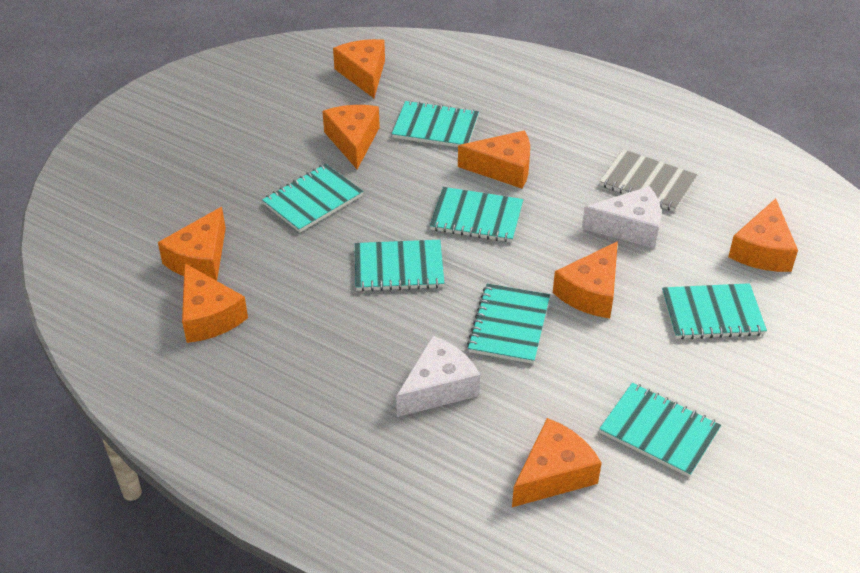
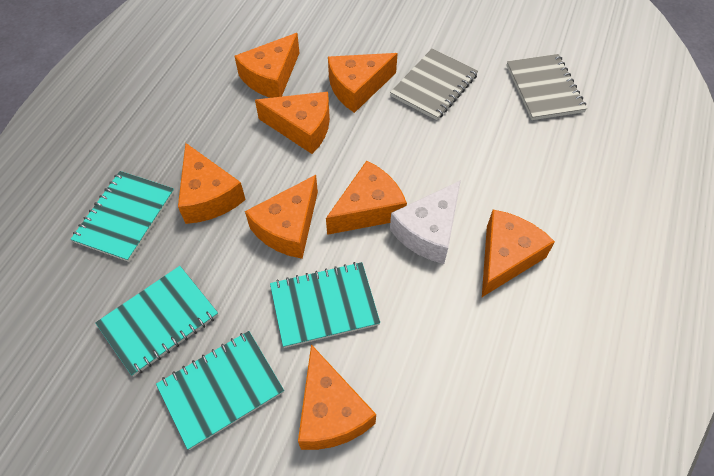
grey notebook: [600,149,697,212] = 1 -> [390,48,478,120] [507,54,587,120] = 2
turquoise notebook: [262,164,363,233] [355,240,444,292] [392,100,479,147] [430,187,524,242] [467,284,550,364] [599,383,721,477] [662,283,767,340] = 7 -> [70,171,175,262] [95,266,218,376] [156,331,284,450] [270,262,380,348] = 4
white cheese: [396,336,480,417] [582,186,661,249] = 2 -> [390,180,461,264] = 1

